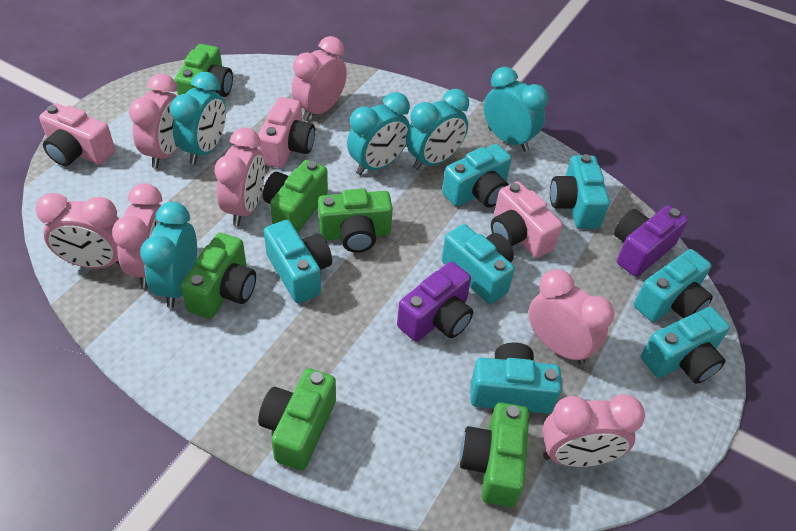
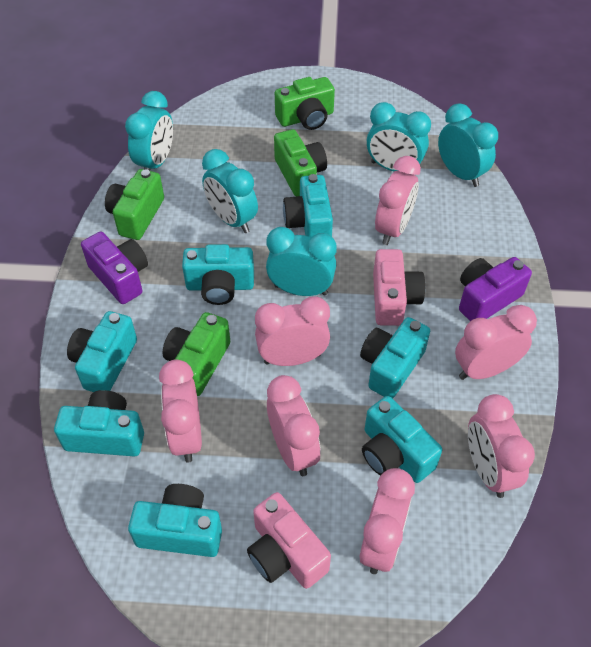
green camera: [175,44,233,97] [181,233,256,319] [258,368,336,471] [263,160,328,233] [318,189,393,253] [460,403,529,507] = 6 -> [105,169,164,240] [163,312,230,396] [274,129,327,197] [275,77,335,130] = 4
pink camera: [39,103,115,166] [258,97,315,168] [491,181,563,258] = 3 -> [247,492,331,589] [373,249,425,326] = 2

